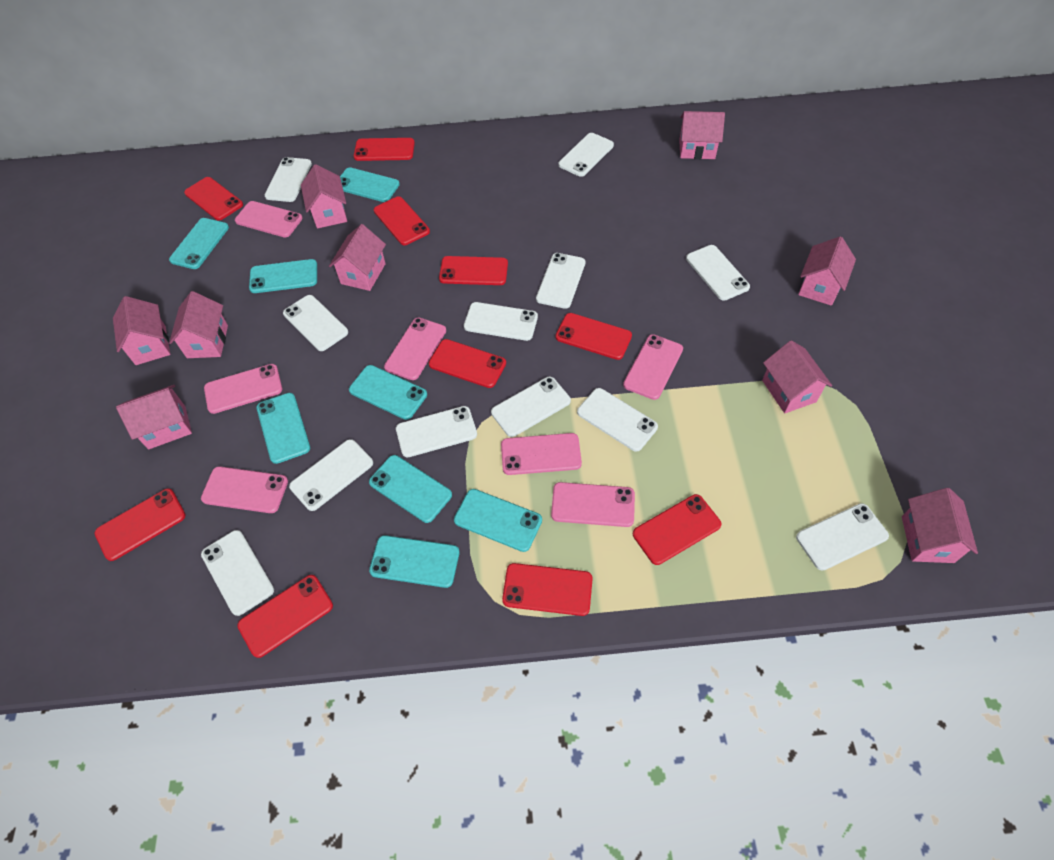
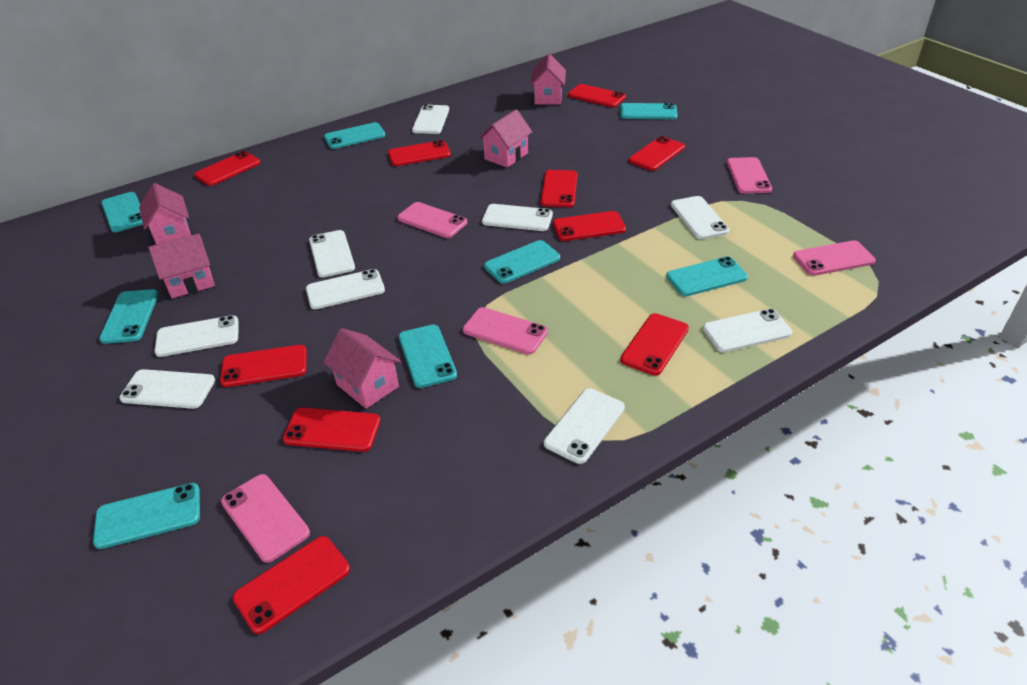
pink house: [113,296,170,365] [116,385,192,449] [169,291,228,358] [301,164,347,228] [329,224,386,291] [679,111,725,159] [762,340,832,413] [798,236,856,306] [902,488,978,563] = 9 -> [139,183,191,245] [148,234,215,298] [323,328,401,409] [478,110,532,168] [530,54,566,105] = 5
pink phone: [201,466,288,513] [204,364,282,414] [235,201,303,237] [384,317,446,380] [501,433,582,475] [551,482,635,527] [623,334,683,400] = 7 -> [221,474,310,563] [397,202,467,238] [463,307,548,355] [727,157,772,194] [793,240,876,276] = 5
white phone: [201,530,274,616] [265,157,312,202] [283,295,348,351] [289,439,373,511] [396,406,477,457] [464,302,538,341] [491,377,571,437] [536,253,585,309] [559,133,614,177] [577,388,658,451] [686,245,750,301] [796,503,889,571] = 12 -> [119,369,215,409] [154,315,239,357] [306,269,385,309] [309,230,355,278] [412,104,449,134] [482,204,553,231] [544,388,625,464] [671,196,730,239] [703,309,792,352] = 9

